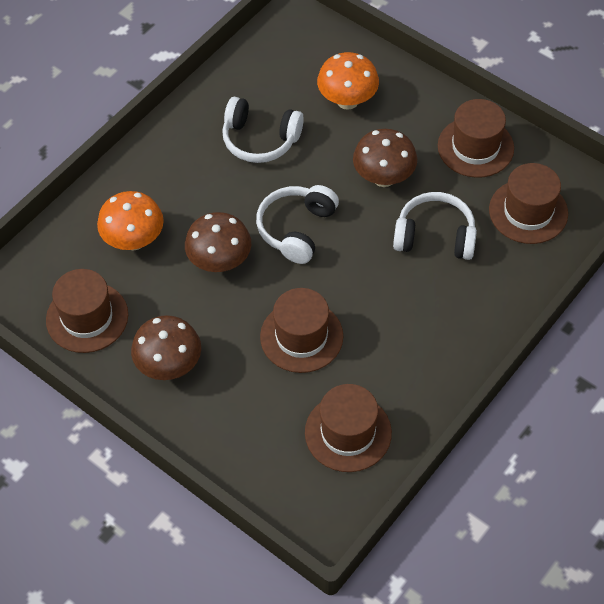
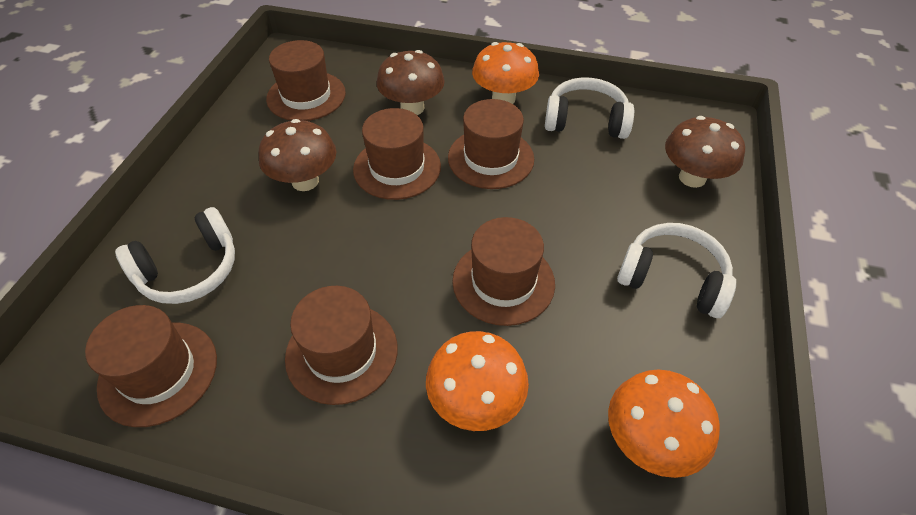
brown hat: [46,269,128,353] [260,288,343,373] [305,384,392,472] [438,99,514,178] [489,163,568,244] = 5 -> [85,305,217,427] [266,40,346,121] [285,286,398,405] [353,108,441,200] [448,99,534,189] [452,217,555,326] = 6
orange mushroom: [97,191,164,250] [317,52,379,110] = 2 -> [426,331,529,431] [472,42,539,104] [608,369,720,478] = 3

